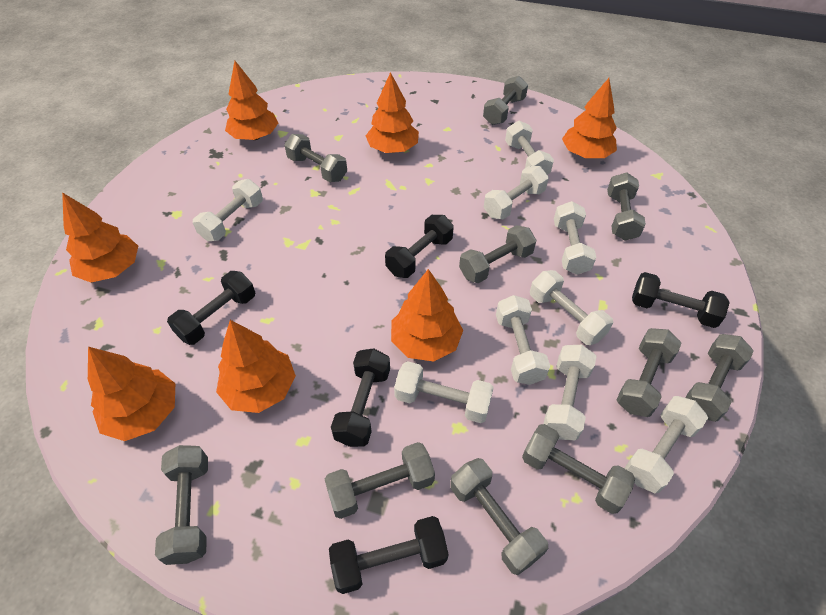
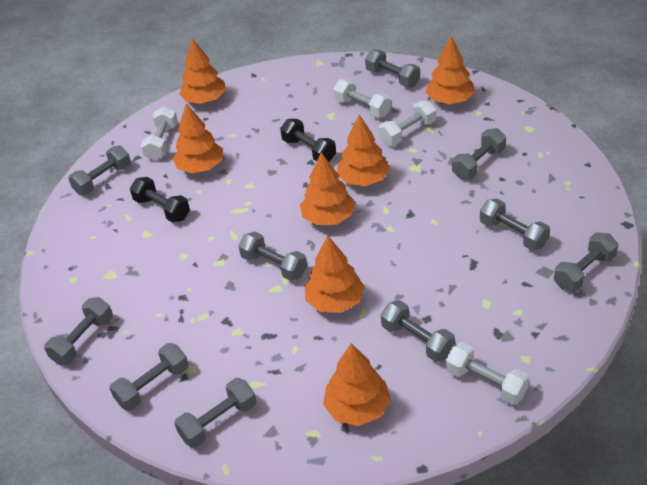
black dumbbell: [167,271,255,345] [329,516,449,594] [331,348,390,447] [385,215,454,278] [632,272,730,328] = 5 -> [130,177,190,223] [280,119,336,162] = 2
white dumbbell: [193,179,263,241] [394,361,494,423] [484,166,549,219] [496,295,550,385] [505,121,554,175] [530,270,613,345] [543,345,597,440] [554,201,596,275] [625,396,708,493] = 9 -> [141,106,178,160] [333,79,391,118] [379,100,436,146] [446,342,529,405] = 4

